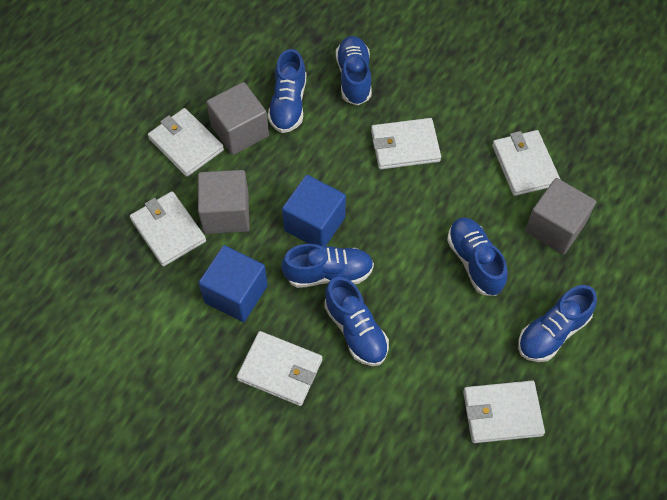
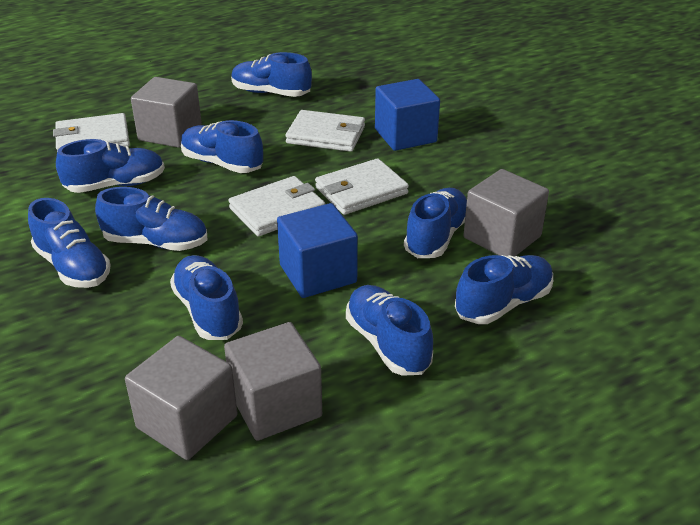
blue shoe: [268,49,306,133] [281,244,374,288] [324,277,389,366] [336,36,372,105] [447,217,508,296] [518,285,597,362] = 6 -> [28,198,111,288] [56,139,165,193] [95,187,207,251] [170,255,243,340] [181,120,263,173] [231,52,312,97] [346,285,433,376] [404,188,467,258] [455,255,553,324] = 9
grey cube: [198,170,249,234] [206,82,269,155] [525,178,596,255] = 3 -> [125,336,238,460] [131,77,202,148] [224,322,322,441] [463,169,549,257] = 4
white wallet: [130,191,206,266] [148,108,224,177] [237,331,322,406] [371,118,441,169] [463,381,545,443] [492,130,561,196] = 6 -> [53,113,130,151] [229,176,325,236] [286,110,365,152] [315,158,409,215] = 4

